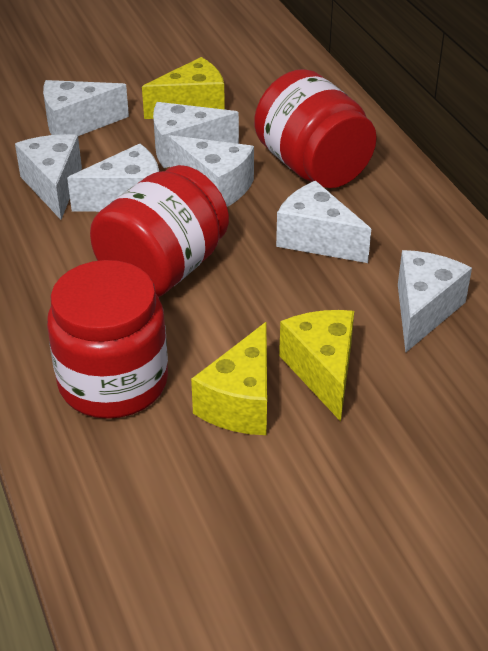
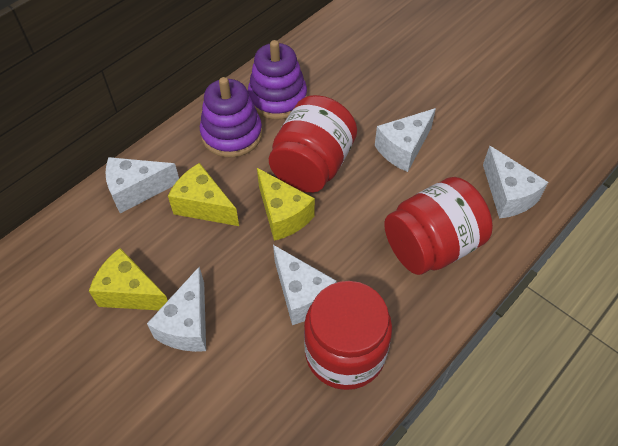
purple stacking toy: none = 0 -> [200,77,262,157] [248,40,307,120] = 2
white cheese: [15,134,82,220] [43,80,129,136] [67,144,159,212] [153,102,239,168] [168,135,254,207] [276,181,371,263] [398,250,472,352] = 7 -> [105,157,179,213] [147,267,206,352] [273,245,337,325] [375,108,436,172] [483,146,548,219] = 5

